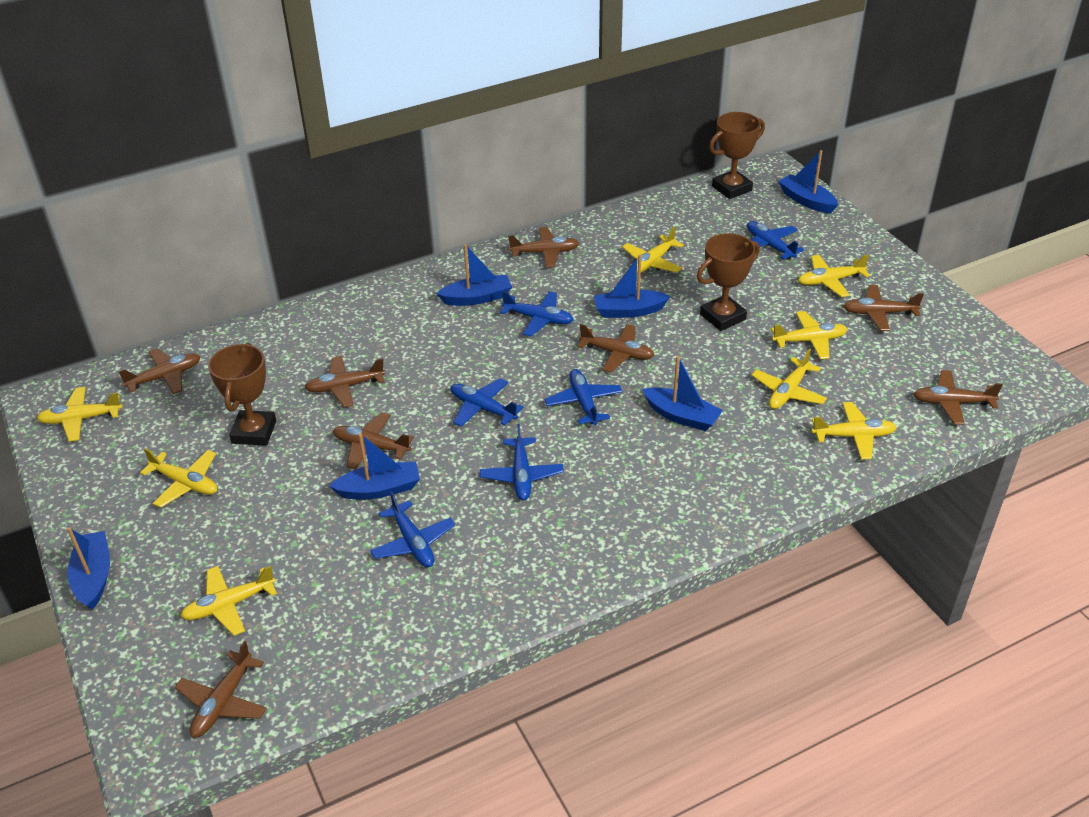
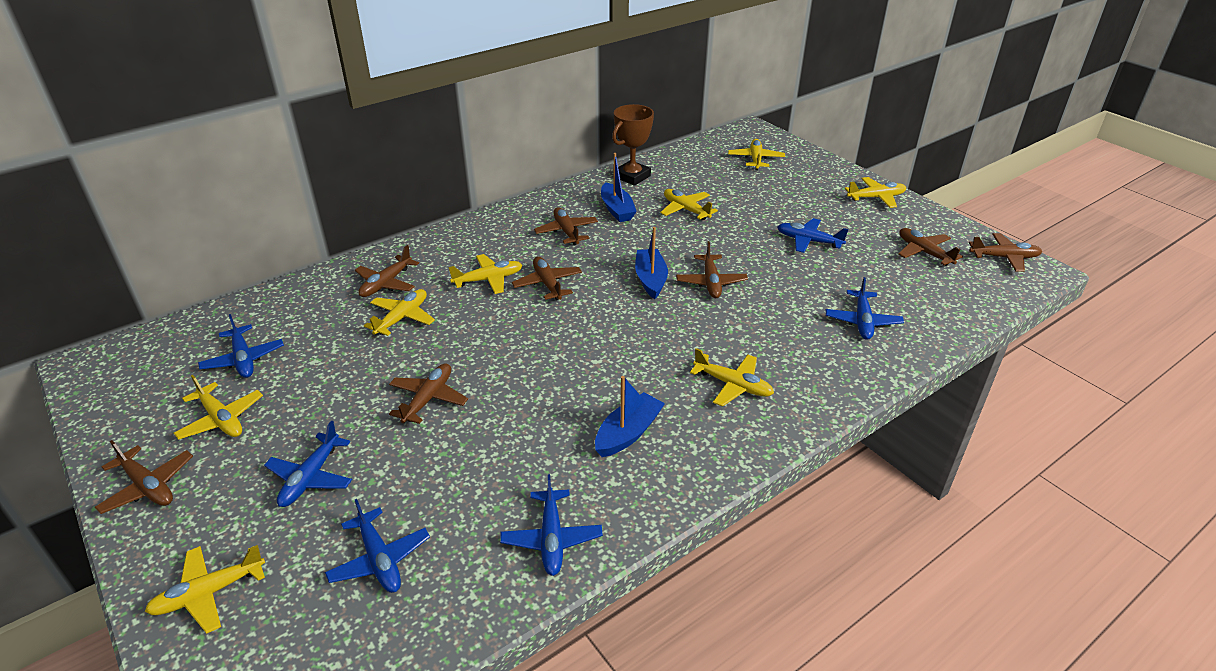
blue boat: [67,527,110,610] [329,433,420,500] [436,244,512,306] [594,254,670,318] [642,356,723,431] [778,150,838,213] = 6 -> [595,376,665,457] [601,153,637,222] [635,227,668,299] = 3
brown trophy: [208,343,276,446] [697,233,760,331] [709,112,765,199] = 3 -> [612,104,654,186] = 1

